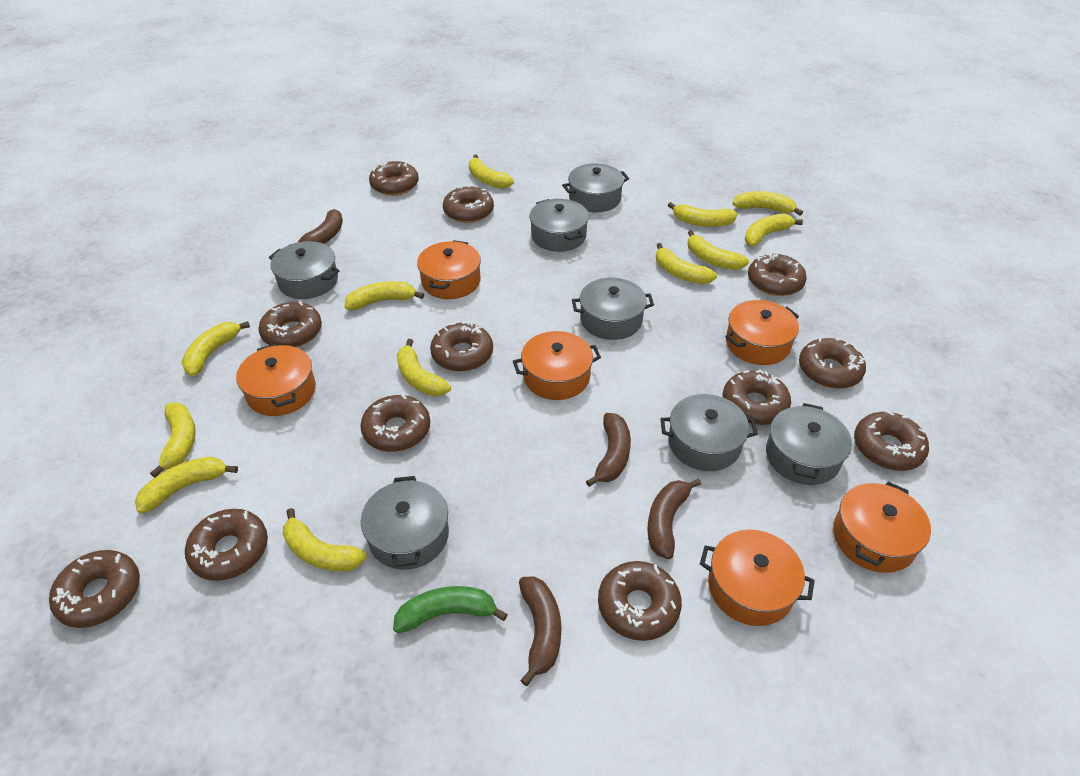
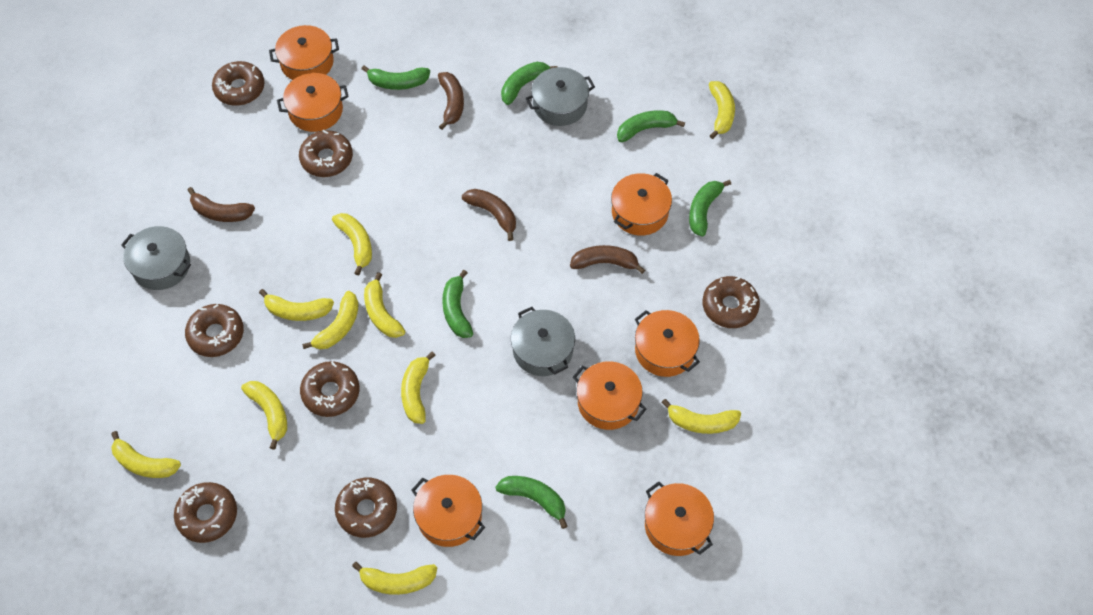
brown donut: [49,550,140,628] [185,509,268,581] [258,301,322,348] [360,393,430,452] [369,161,419,196] [430,321,493,372] [443,185,494,223] [598,561,682,641] [723,369,791,425] [748,253,807,296] [799,337,866,389] [854,410,929,471] = 12 -> [174,482,237,543] [185,304,244,357] [212,61,265,106] [299,130,353,177] [300,361,360,417] [335,478,397,538] [702,276,760,328] = 7
green banana: [393,586,508,633] = 1 -> [362,66,430,90] [442,270,473,338] [496,476,568,529] [501,62,558,105] [617,110,685,142] [689,180,731,237] = 6
grey pot: [269,241,340,299] [361,476,449,570] [530,199,589,252] [562,163,629,213] [572,278,654,340] [660,394,758,471] [766,403,852,485] = 7 -> [121,226,191,290] [511,307,575,376] [525,67,595,126] = 3
orange pot: [236,344,316,416] [417,240,481,299] [513,331,601,400] [700,530,815,626] [725,300,799,365] [833,482,931,573] = 6 -> [269,25,339,80] [277,73,349,132] [412,475,485,547] [573,361,646,430] [611,173,672,236] [635,310,700,377] [645,481,714,556] = 7
yellow banana: [135,457,238,514] [150,402,196,477] [181,321,250,376] [283,508,367,571] [345,281,424,310] [397,339,451,396] [469,155,514,189] [656,243,717,284] [668,202,737,227] [687,230,749,270] [733,191,803,216] [745,214,803,246] = 12 -> [111,431,181,478] [241,381,287,450] [259,289,334,321] [302,291,359,349] [332,213,372,275] [352,562,437,595] [364,272,405,338] [401,352,436,424] [661,399,741,434] [709,81,735,139] = 10

